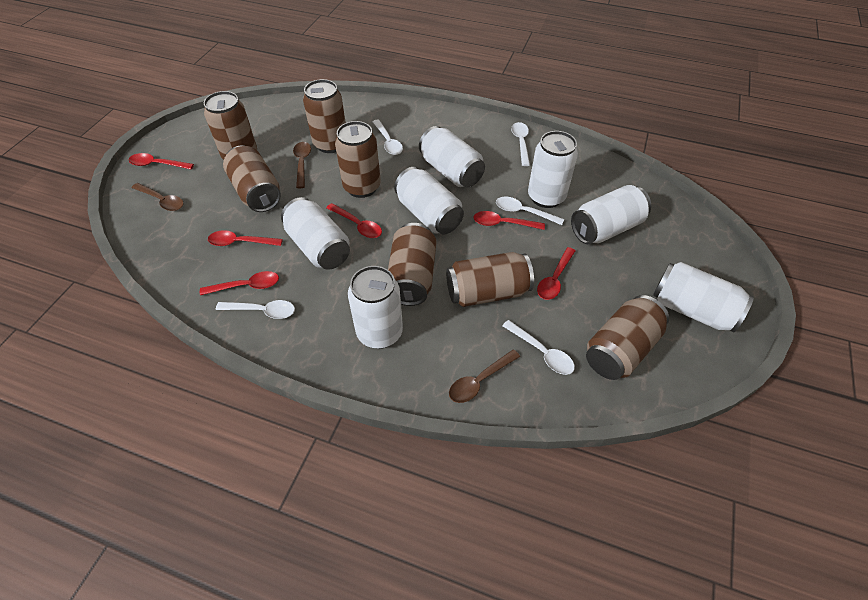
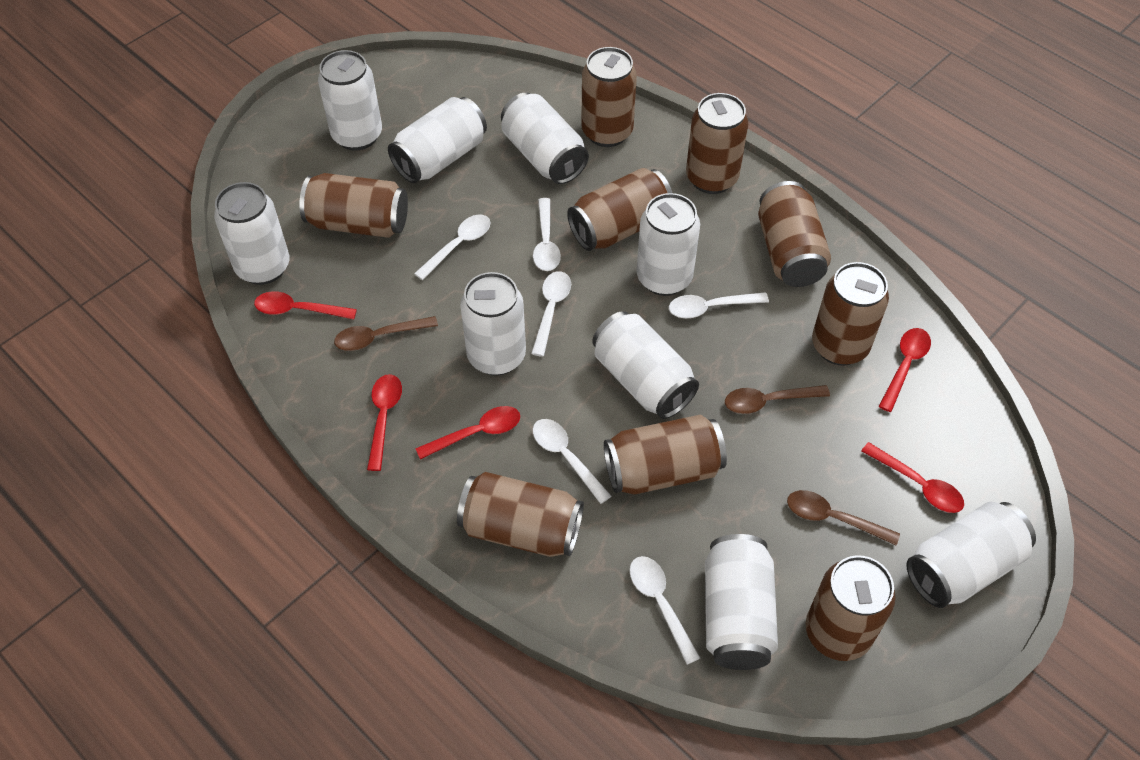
brown can: [204,91,257,160] [223,145,281,212] [303,79,346,153] [335,121,381,198] [388,223,436,306] [446,252,534,307] [586,295,669,380] = 7 -> [299,173,408,238] [457,472,584,557] [567,168,672,251] [581,47,637,147] [604,415,727,495] [686,93,748,194] [758,181,831,287] [806,555,896,661] [812,262,889,366] = 9
red spoon: [129,153,194,169] [200,271,279,295] [208,230,283,246] [326,203,382,238] [473,211,545,230] [537,247,575,300] = 6 -> [254,291,357,319] [367,374,402,471] [415,406,520,459] [862,442,964,513] [879,328,931,412] = 5
white can: [281,197,350,270] [348,266,403,349] [394,167,464,234] [419,126,485,188] [528,131,578,208] [571,185,651,244] [653,262,754,332] = 7 -> [214,182,290,285] [318,50,382,151] [388,97,487,183] [460,272,526,376] [501,93,589,184] [592,311,699,419] [636,193,700,296] [705,534,778,670] [906,502,1036,608] = 9
white spoon: [216,300,295,319] [372,119,403,155] [496,196,564,225] [502,320,575,375] [511,122,530,166] = 5 -> [414,214,491,280] [531,271,571,357] [533,198,561,271] [533,419,611,504] [629,556,700,665] [669,292,769,318] = 6

